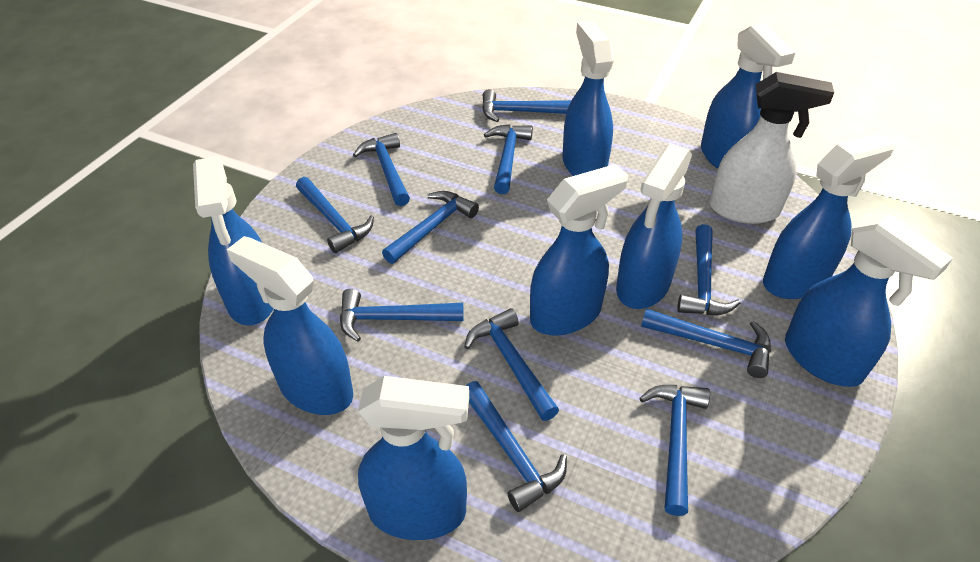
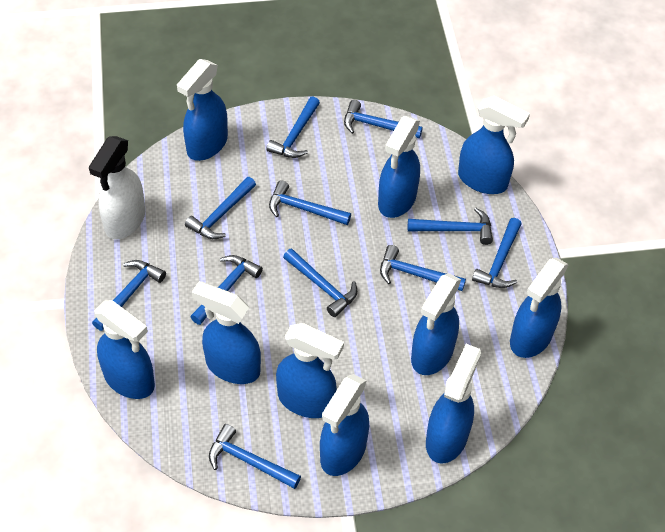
blue spray bottle: [193,157,274,326] [227,236,353,415] [358,376,469,540] [530,164,628,336] [562,21,614,176] [616,143,692,309] [701,23,795,169] [763,133,895,299] [785,214,953,387] = 9 -> [94,300,155,399] [177,59,228,161] [192,282,261,384] [276,323,344,418] [320,374,369,476] [378,116,420,218] [411,273,461,375] [426,344,481,463] [458,96,530,194] [510,257,569,358] = 10

